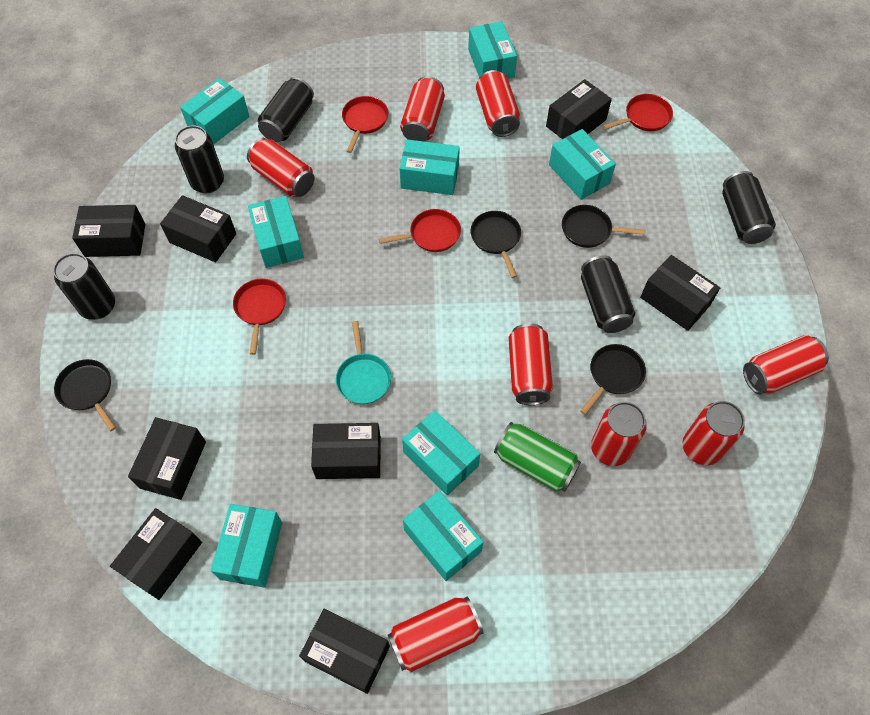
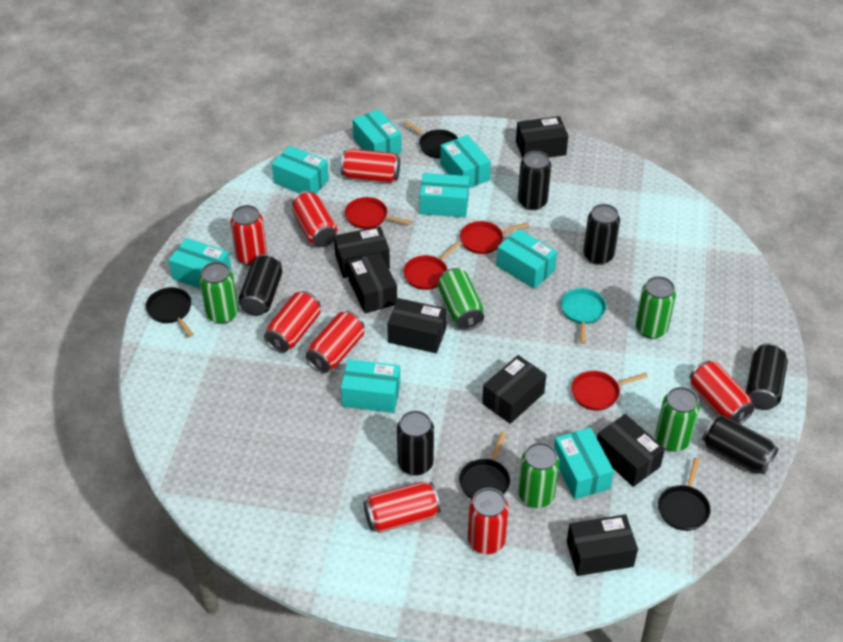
black box: [72,205,145,257] [110,508,202,600] [128,417,206,500] [160,195,236,263] [299,609,390,694] [311,423,381,479] [546,79,612,139] [640,255,720,331] = 8 -> [334,226,390,278] [348,252,397,313] [387,298,447,353] [482,355,546,424] [516,116,568,158] [567,514,638,576] [597,414,665,487] = 7
black can: [53,253,115,320] [175,125,224,193] [258,77,314,142] [581,255,635,333] [722,171,776,244] = 5 -> [238,254,282,316] [397,410,434,476] [518,151,551,210] [583,204,620,265] [702,415,779,475] [746,343,788,410] = 6
green can: [494,422,581,492] = 1 -> [199,262,239,324] [438,268,484,330] [518,442,560,508] [636,276,676,339] [655,387,700,452] = 5

